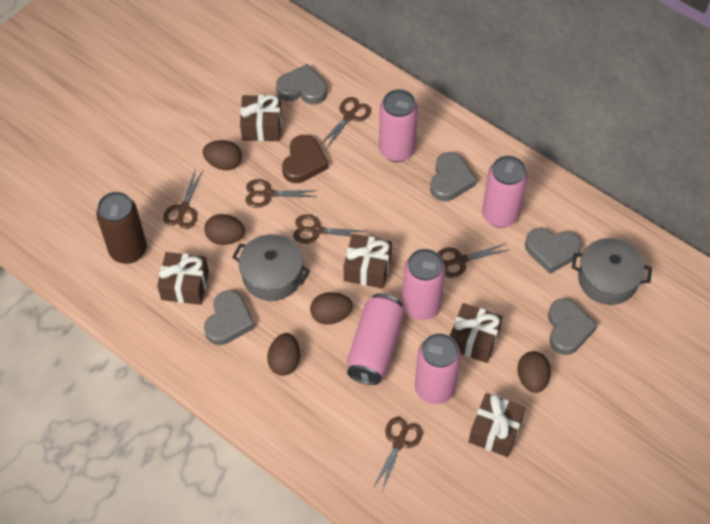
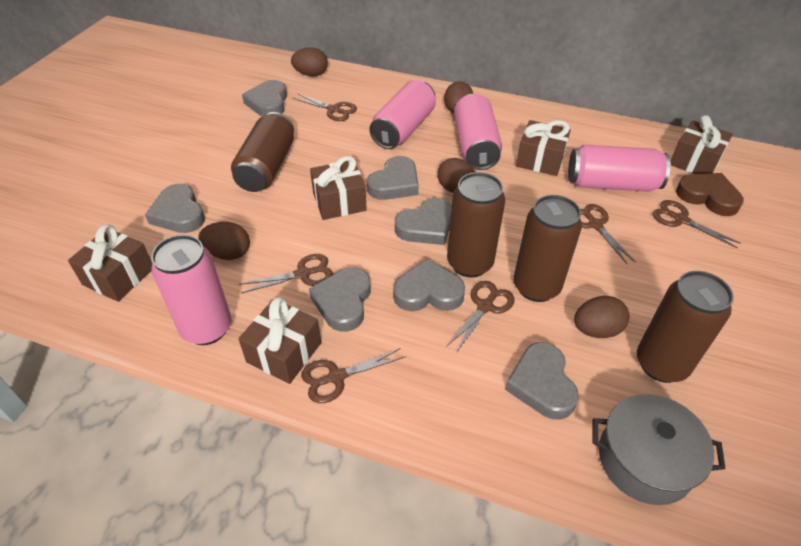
brown can: [96,192,147,264] = 1 -> [231,112,294,192] [447,172,505,278] [513,195,582,302] [637,271,734,383] = 4
grey heart: [204,290,255,345] [276,64,327,105] [430,152,477,201] [525,228,582,274] [548,299,597,355] = 5 -> [145,184,205,233] [242,80,287,117] [309,267,371,332] [367,156,419,200] [393,258,465,311] [395,198,452,245] [505,342,579,420] = 7
grey pot: [232,234,310,301] [572,238,652,305] = 2 -> [593,394,726,505] = 1
pink can: [347,293,404,385] [379,89,418,162] [402,249,446,320] [415,333,461,404] [482,156,528,228] = 5 -> [151,235,231,345] [369,80,436,149] [454,94,502,170] [568,145,671,192] = 4

